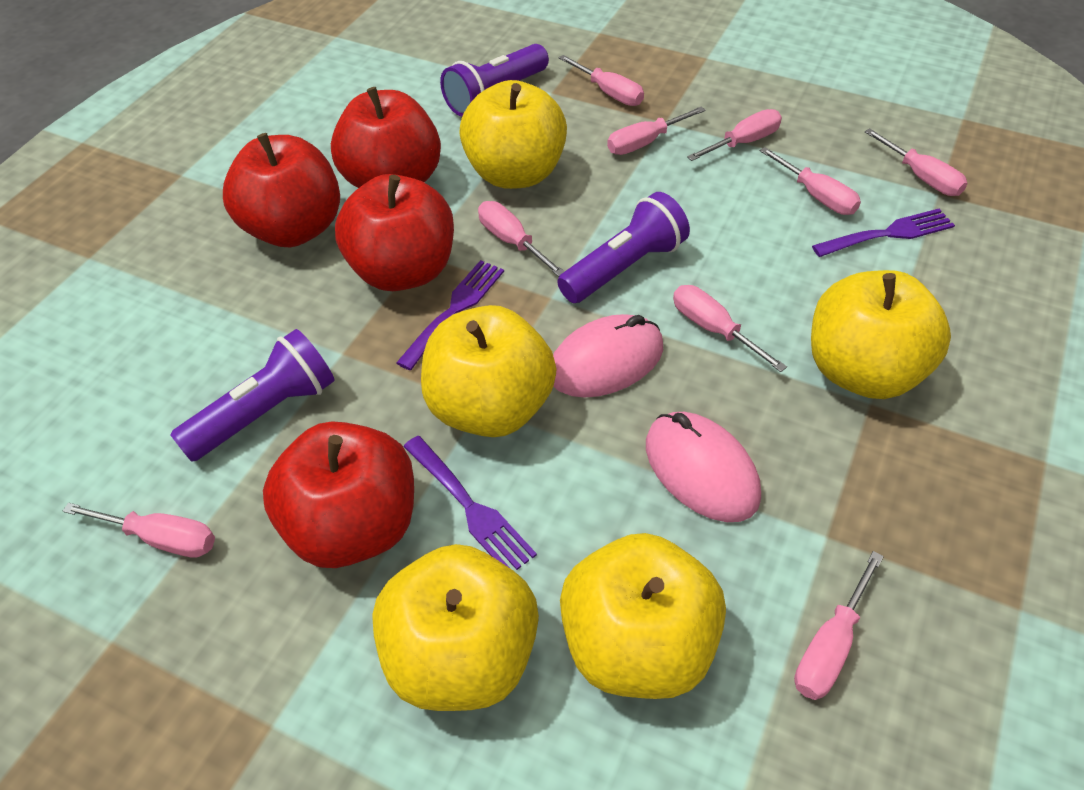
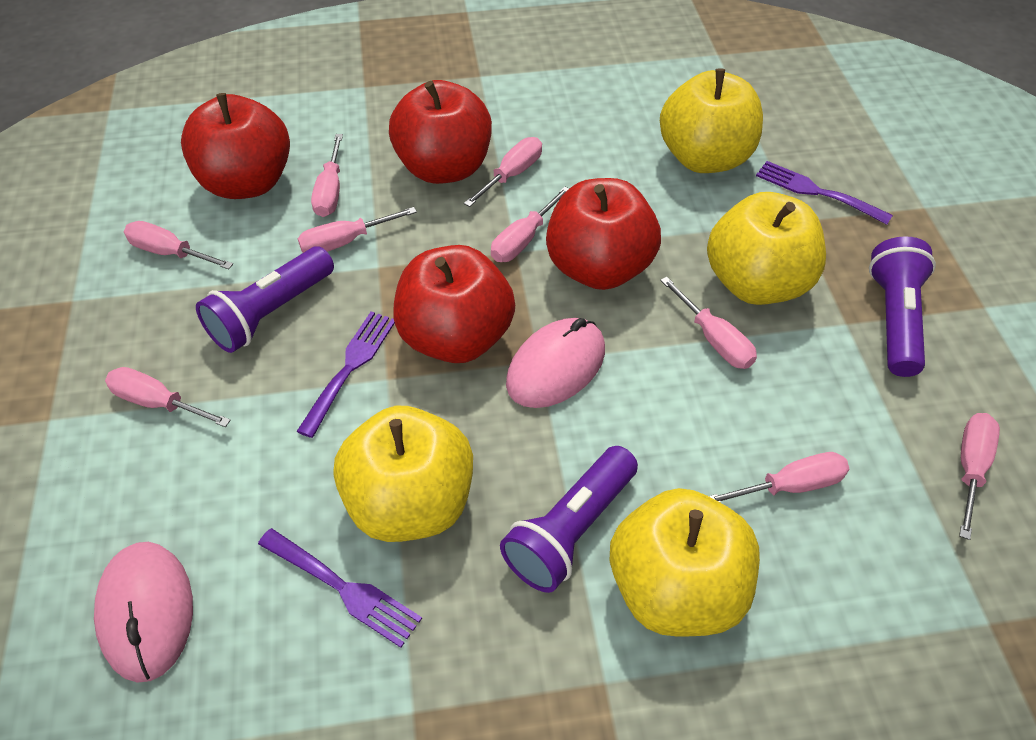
yellow apple: [372,544,539,711] [421,305,557,437] [459,80,567,189] [560,533,726,699] [811,270,951,399] = 5 -> [334,406,473,542] [610,488,760,637] [660,68,763,173] [707,192,826,305] = 4

